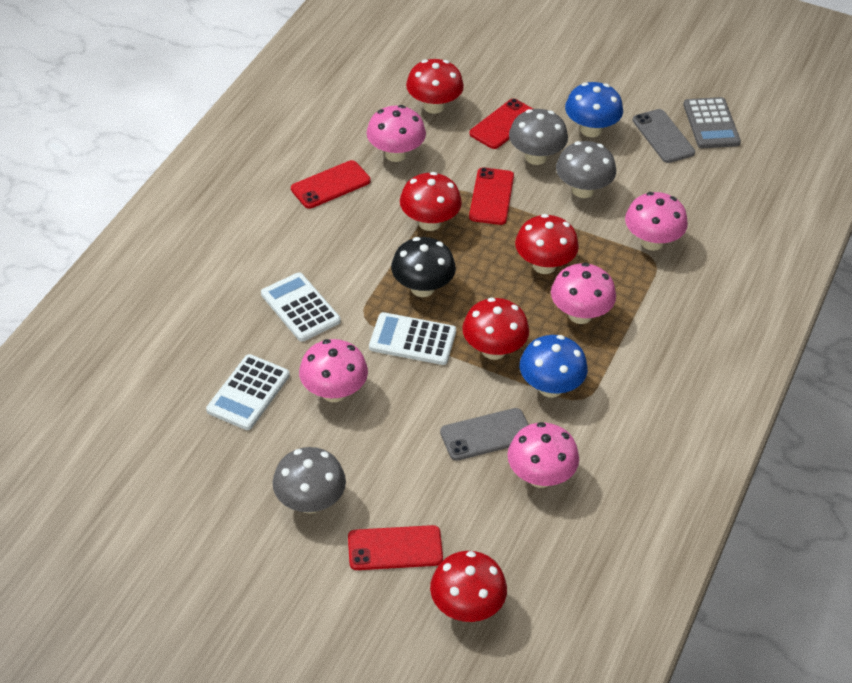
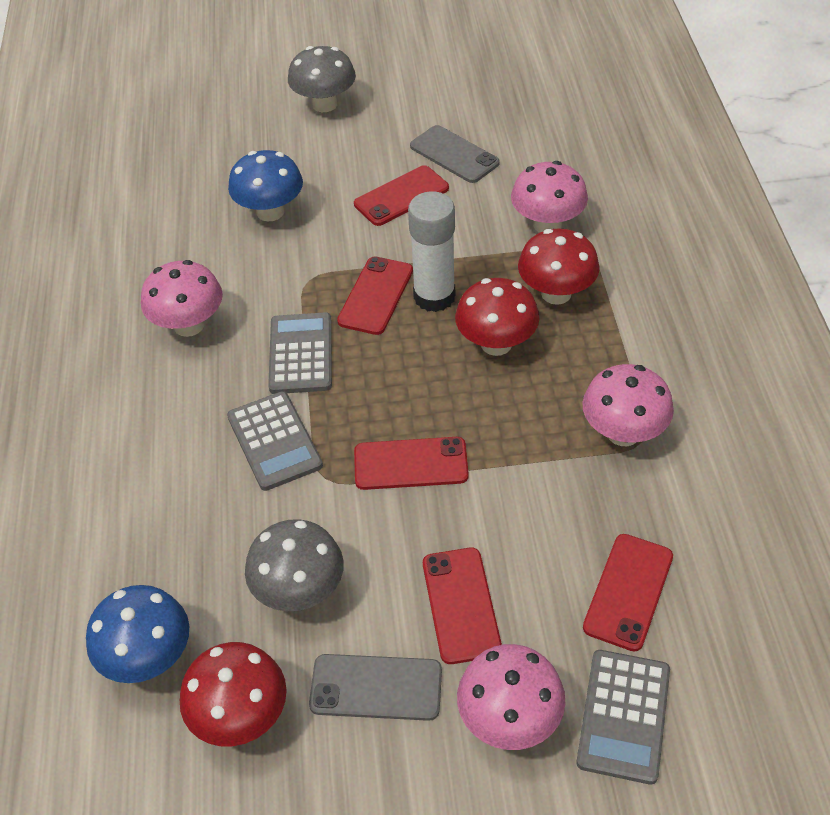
black mushroom: [391,237,456,297] = 1 -> none = 0
grey calculator: [683,97,741,148] = 1 -> [227,391,323,491] [268,312,332,394] [576,650,670,785] = 3
grey mushroom: [273,447,346,514] [509,109,568,165] [556,141,616,198] = 3 -> [245,519,344,611] [288,46,356,112] = 2
pink mushroom: [299,339,368,402] [367,105,426,162] [507,422,579,488] [551,262,616,324] [625,192,688,251] = 5 -> [141,260,223,337] [457,644,565,750] [511,161,588,233] [582,364,674,446] = 4
red mushroom: [400,172,462,231] [406,59,464,114] [430,551,507,622] [462,298,529,360] [515,214,579,274] = 5 -> [180,642,287,747] [455,278,539,356] [518,228,599,305] = 3
red phone: [291,160,371,209] [348,525,443,570] [469,99,533,149] [469,167,514,225] = 4 -> [337,256,413,335] [354,165,449,226] [354,437,469,490] [423,548,502,664] [583,534,673,652] = 5
white calculator: [206,354,290,430] [261,272,341,342] [369,312,456,365] = 3 -> none = 0
white glue stick: none = 0 -> [408,191,455,312] = 1

